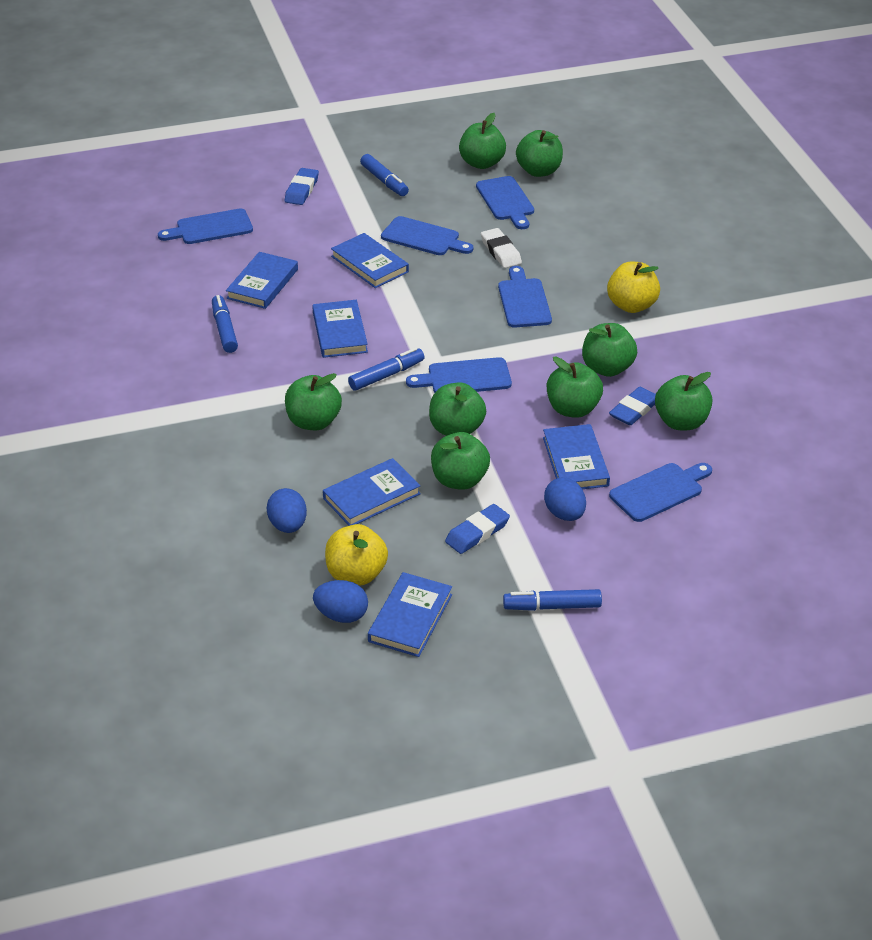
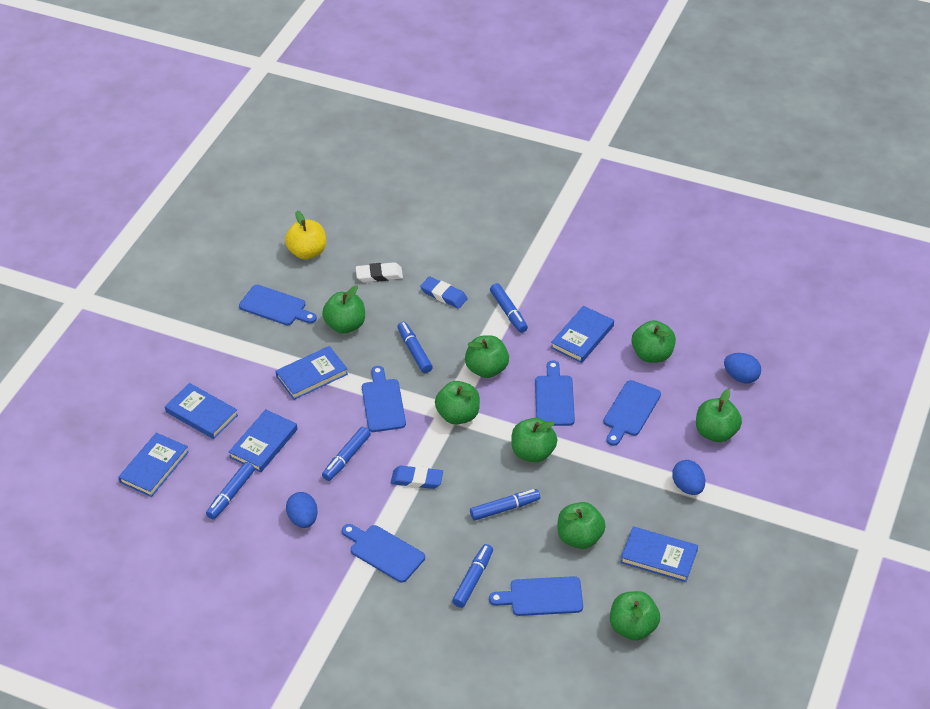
blue eraser: [285,168,319,205] [445,504,510,554] [609,387,656,425] = 3 -> [391,466,443,489] [420,277,468,309] = 2
blue marker: [212,295,238,353] [348,348,424,391] [360,154,409,196] [503,589,602,611] = 4 -> [206,462,255,519] [322,427,371,481] [397,322,433,373] [452,544,493,608] [470,489,540,521] [490,283,528,333] = 6
yellow apple: [325,524,388,586] [607,262,660,313] = 2 -> [285,211,326,259] = 1

